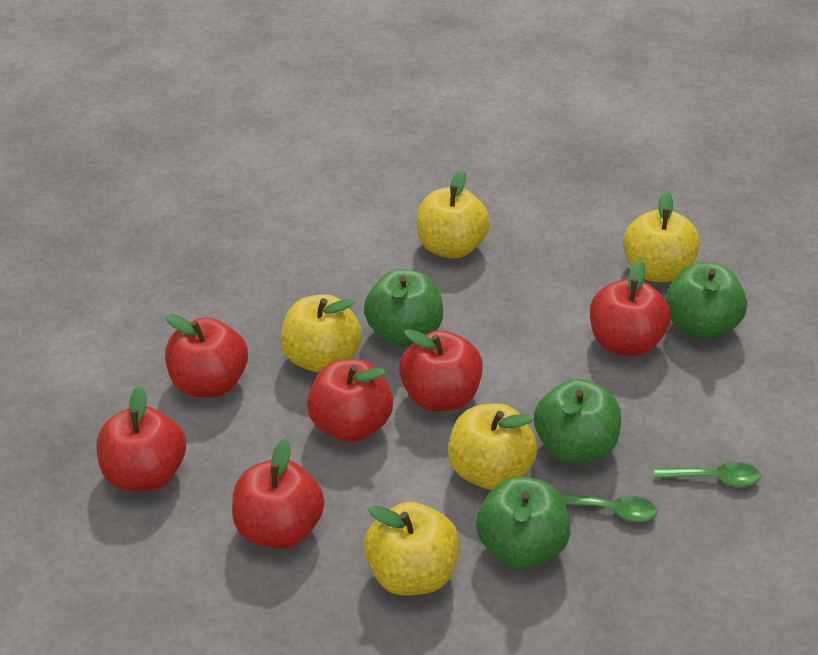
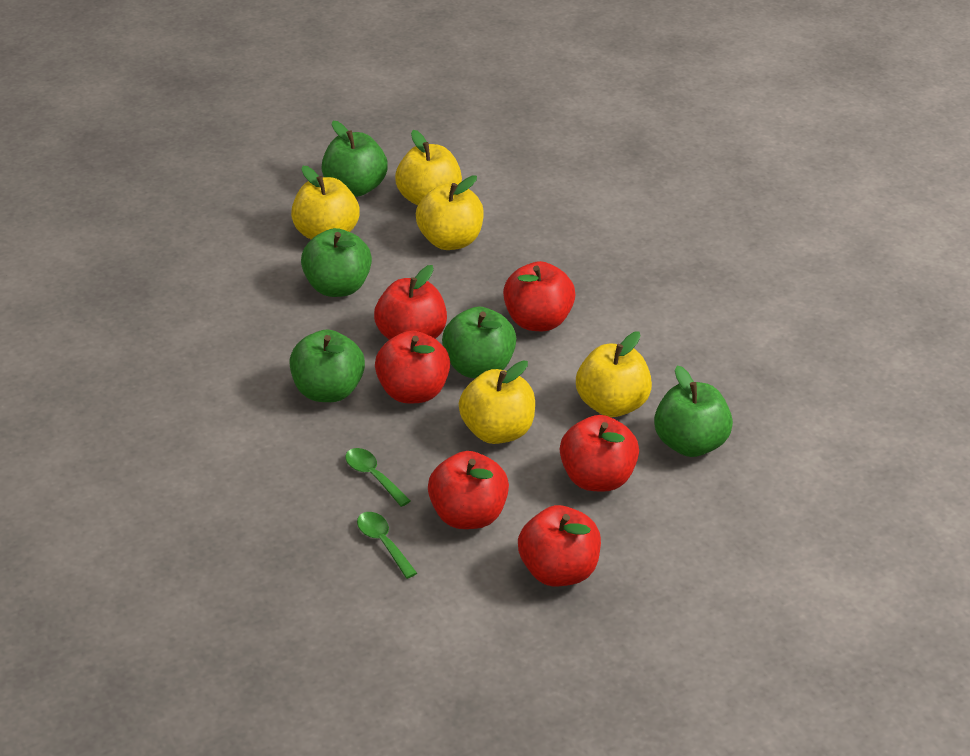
green apple: [364,269,443,346] [476,477,571,569] [534,379,621,463] [665,262,747,339] = 4 -> [289,329,365,402] [301,228,372,297] [321,121,388,197] [442,306,516,378] [654,366,733,457] = 5

